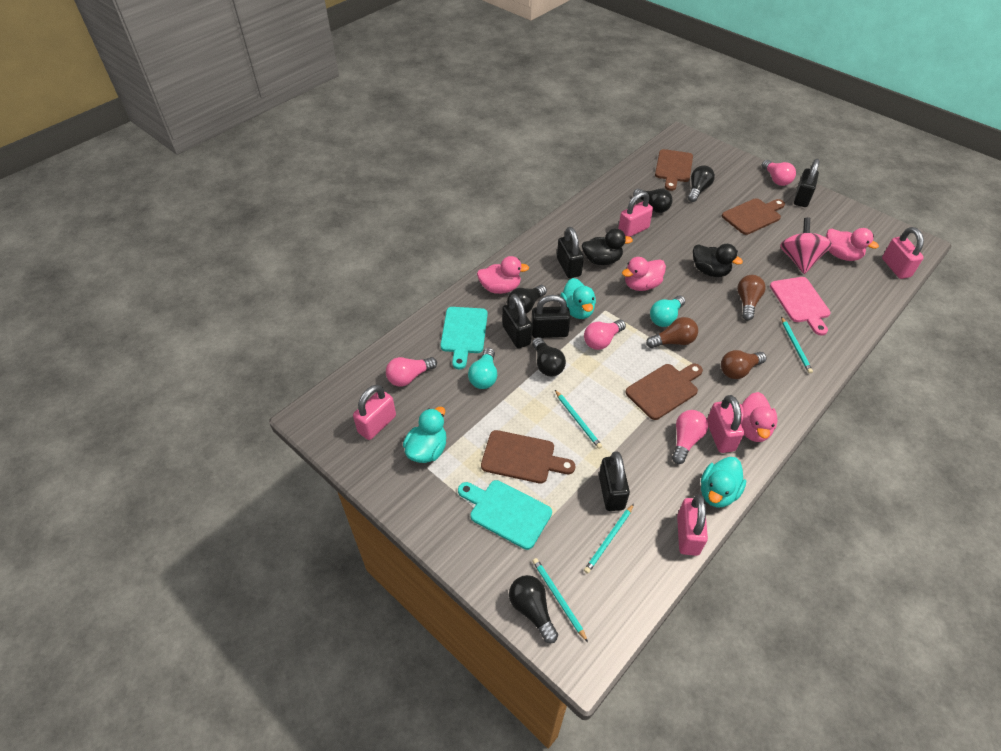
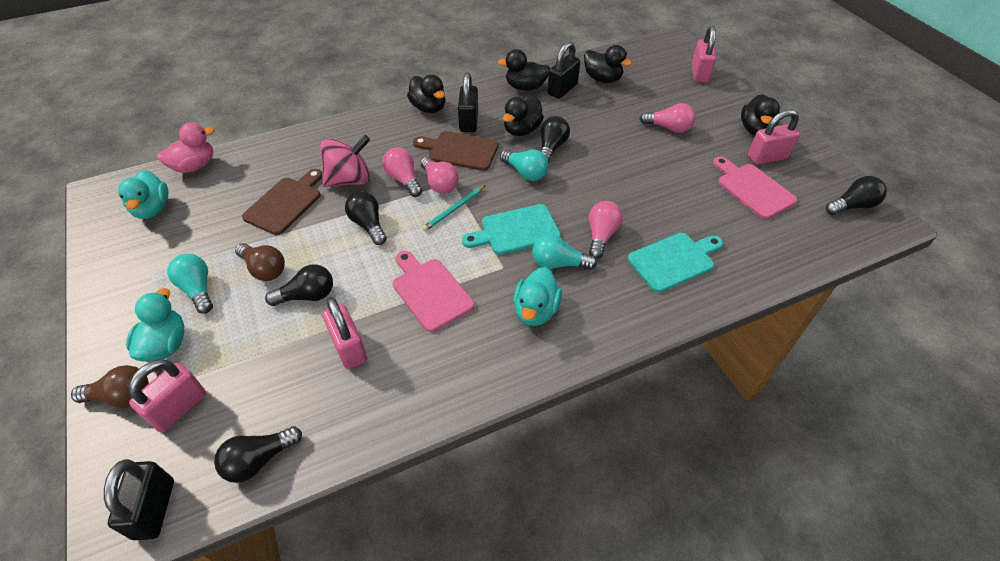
black duck: [582,228,633,265] [693,244,743,277] = 2 -> [407,75,445,113] [498,49,550,91] [503,97,544,136] [584,45,632,83] [741,94,780,135] = 5
black padlock: [502,294,532,348] [531,295,570,338] [557,227,584,278] [599,452,630,511] [794,159,820,207] = 5 -> [104,459,174,540] [458,72,478,132] [547,41,580,99] = 3
brown cutting board: [481,430,575,484] [625,364,703,420] [655,149,693,191] [722,198,785,235] = 4 -> [242,169,322,235] [413,131,499,171] = 2
brown light bulb: [646,317,698,348] [721,350,767,379] [737,275,766,320] = 3 -> [71,365,149,408] [235,243,285,281] = 2
pink cutting board: [770,277,831,335] = 1 -> [393,251,474,332] [713,156,797,219] = 2
pink duck: [477,256,529,294] [622,257,666,291] [740,392,777,442] [826,228,879,261] = 4 -> [157,122,215,173] = 1
pink padlock: [353,385,396,440] [618,191,653,237] [677,494,708,556] [707,395,744,453] [882,227,924,279] = 5 -> [129,359,206,433] [322,297,367,369] [692,26,716,83] [748,109,800,165] = 4
turquoise light bulb: [468,348,497,389] [650,296,685,327] = 2 -> [168,254,213,314] [500,150,548,181] [532,234,597,270] = 3
turquoise pencil: [533,558,588,642] [555,390,602,449] [584,504,634,574] [781,316,813,374] = 4 -> [422,185,486,231] = 1

